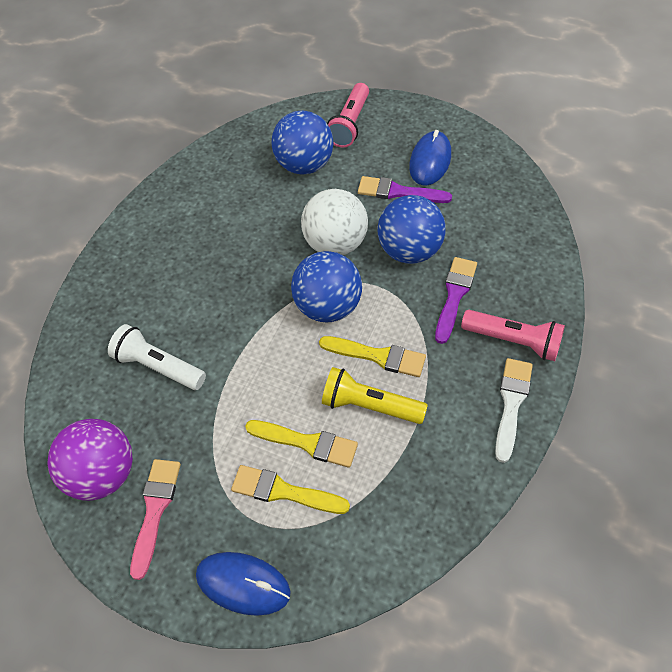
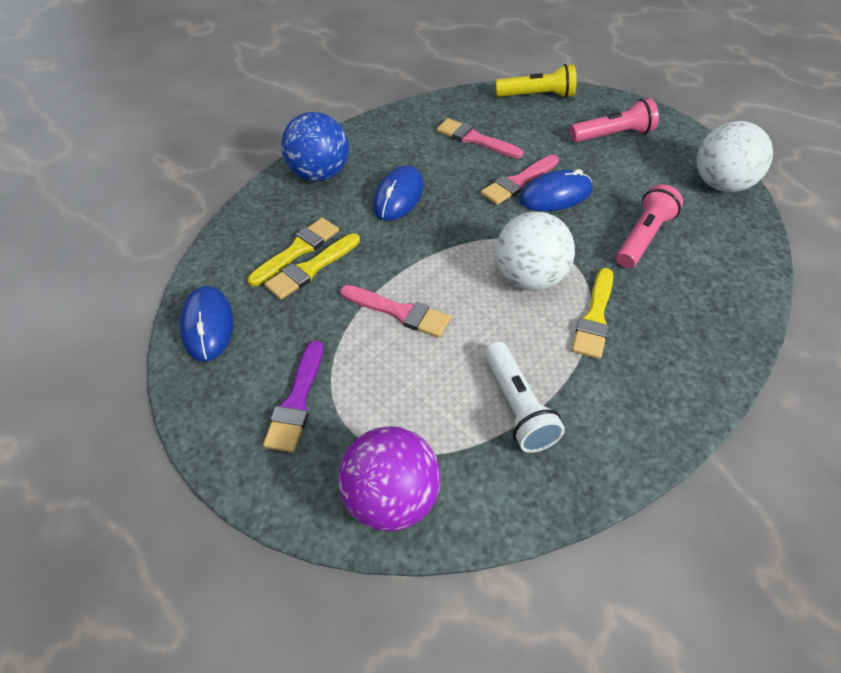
blue ball: [272,111,333,175] [291,251,362,322] [377,195,446,264] = 3 -> [281,112,349,182] = 1
blue mouse: [196,552,291,616] [409,130,451,185] = 2 -> [179,286,234,361] [373,165,424,221] [519,169,593,211] = 3
pink brush: [130,459,181,580] = 1 -> [340,285,451,338] [437,118,523,158] [481,155,559,205] = 3
purple brush: [358,176,452,203] [435,257,477,344] = 2 -> [263,341,323,452] = 1
white ball: [301,189,368,255] = 1 -> [495,212,575,291] [697,121,773,192] = 2
white brush: [495,358,533,463] = 1 -> none = 0

